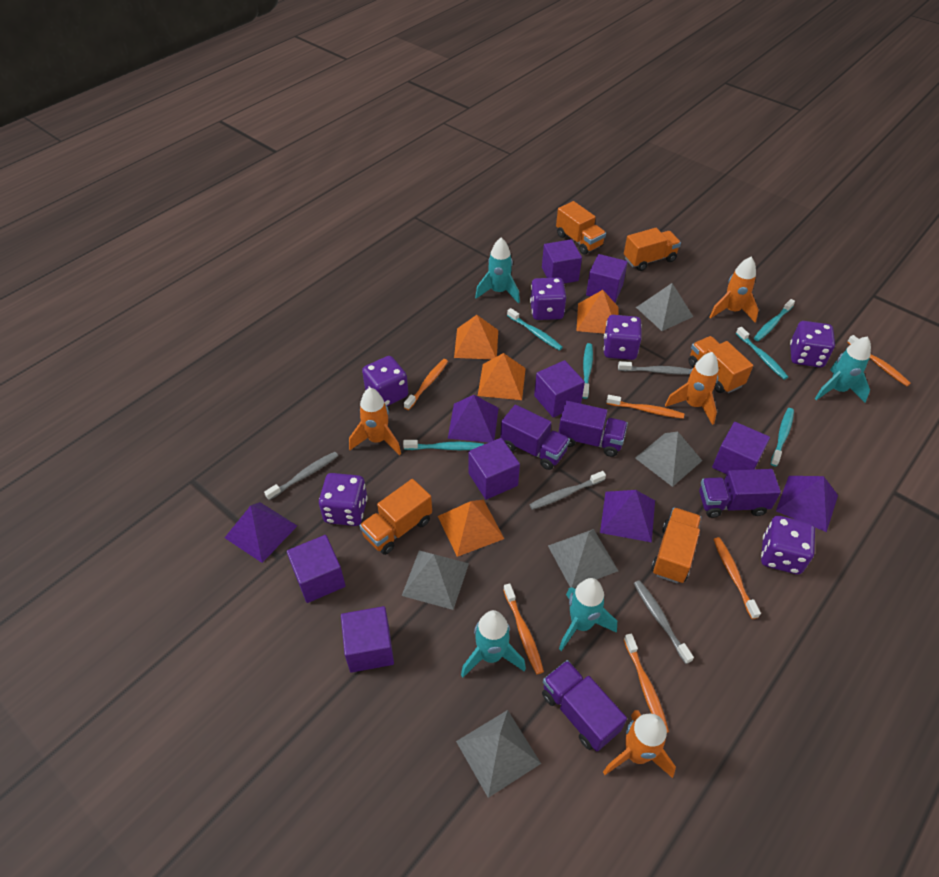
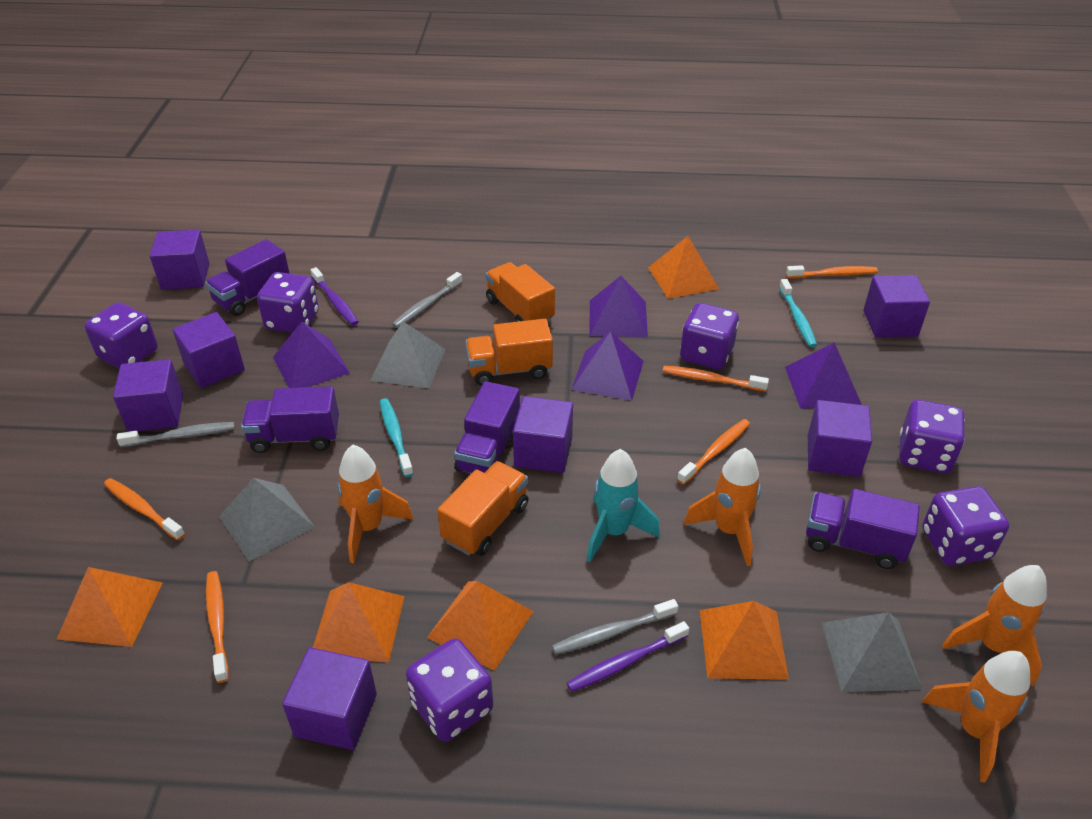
grey pyramid: [402,550,469,610] [456,710,541,798] [548,529,618,588] [635,432,702,487] [636,283,693,331] = 5 -> [219,478,315,561] [370,321,446,388] [822,612,923,692] = 3
grey toothbrush: [264,452,338,500] [529,471,606,510] [618,361,691,375] [634,580,694,664] = 4 -> [117,422,235,447] [392,272,463,328] [552,599,678,655] = 3
orange pyramid: [438,500,504,557] [454,315,498,359] [478,353,526,400] [576,290,618,334] = 4 -> [57,567,163,647] [313,582,405,662] [427,581,534,671] [648,236,719,299] [700,601,789,680] = 5
orange toothbrush: [404,359,448,410] [503,583,544,674] [606,395,684,419] [624,633,669,733] [713,537,761,619] [847,335,911,386] = 6 -> [104,478,185,540] [206,571,229,683] [662,366,769,392] [677,419,750,485] [786,265,878,278] = 5
orange truck: [359,479,432,555] [556,201,606,254] [624,228,681,271] [651,508,701,584] [688,336,753,393] = 5 -> [437,461,528,556] [465,319,553,386] [485,262,555,322] = 3
purple toothbrush: none = 0 -> [311,267,358,325] [567,621,689,692] = 2
turquoise rocket: [461,610,526,677] [475,238,520,303] [559,578,617,651] [815,336,871,403] = 4 -> [587,449,660,562] = 1
turquoise toothbrush: [403,440,484,450] [507,308,563,351] [582,343,593,399] [736,327,788,380] [754,299,795,341] [771,408,794,467] = 6 -> [380,398,413,477] [779,279,817,347] = 2

